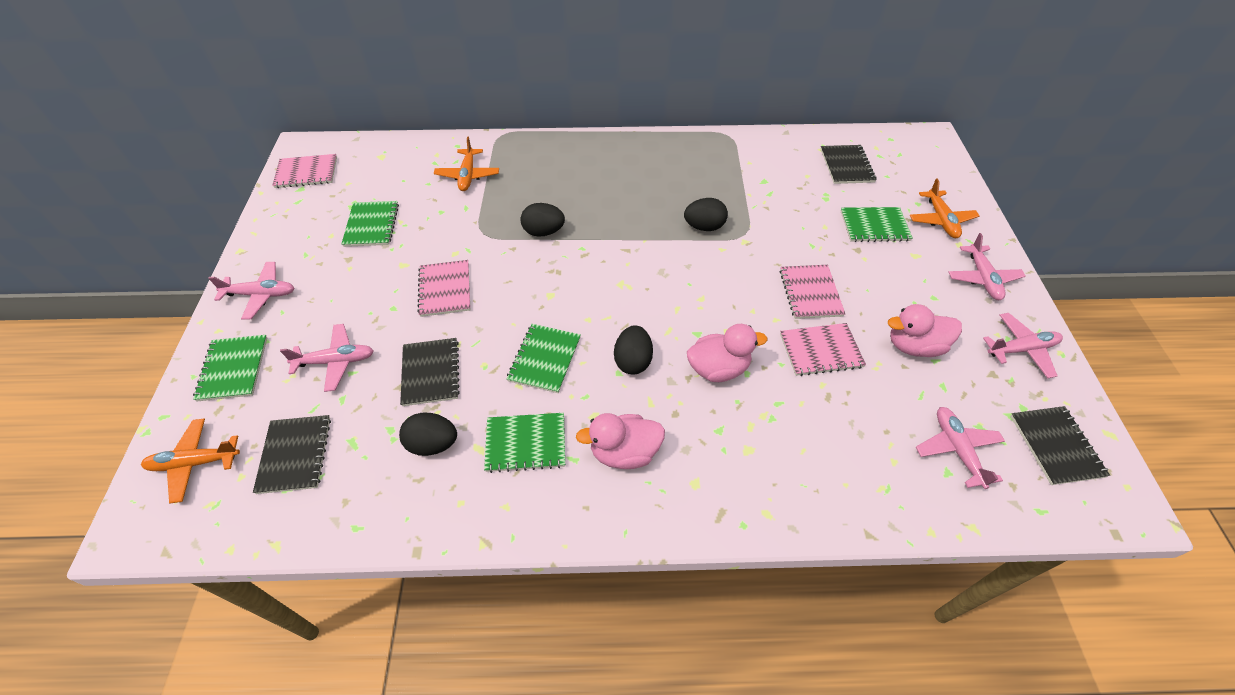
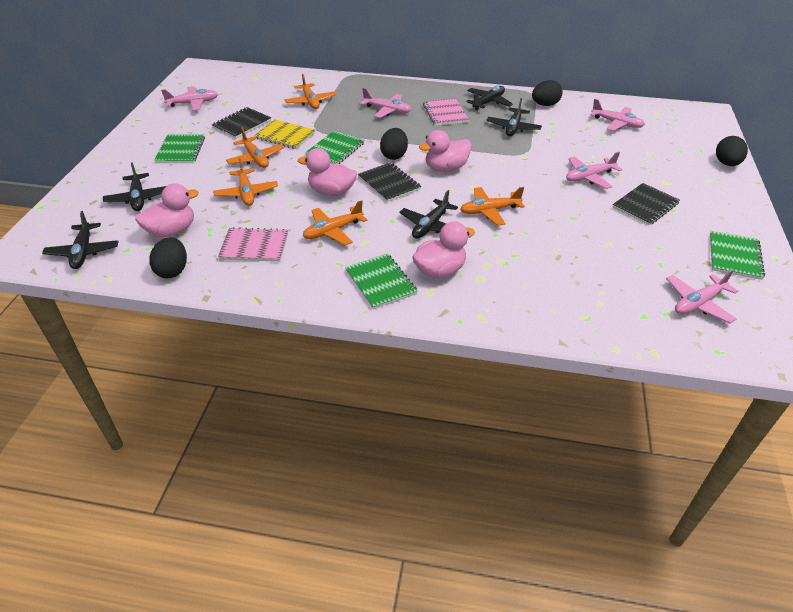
black notebook: [253,415,331,494] [400,338,460,406] [821,145,877,184] [1010,406,1110,485] = 4 -> [212,107,271,139] [358,162,421,202] [613,183,680,226] = 3
black plane: none = 0 -> [42,211,119,269] [103,162,166,211] [399,190,458,239] [466,86,513,110] [486,98,542,136] = 5
green notebook: [193,335,267,402] [341,201,399,247] [484,413,565,473] [507,324,581,393] [841,207,913,242] = 5 -> [154,134,205,163] [305,131,365,164] [345,253,417,309] [710,231,765,280] = 4
orange plane: [141,419,240,503] [434,136,499,191] [910,178,980,238] = 3 -> [213,158,278,206] [226,127,284,168] [284,74,336,109] [303,200,367,246] [460,187,525,226] = 5
pink duck: [576,413,665,469] [687,324,767,382] [888,304,962,357] = 3 -> [135,183,199,238] [298,148,357,196] [412,221,475,279] [419,130,472,172] = 4
pink notebook: [272,154,337,188] [417,260,470,317] [780,265,845,319] [780,323,866,376] = 4 -> [218,227,288,262] [423,98,469,126] = 2
yellow notebook: none = 0 -> [254,120,315,149] = 1

